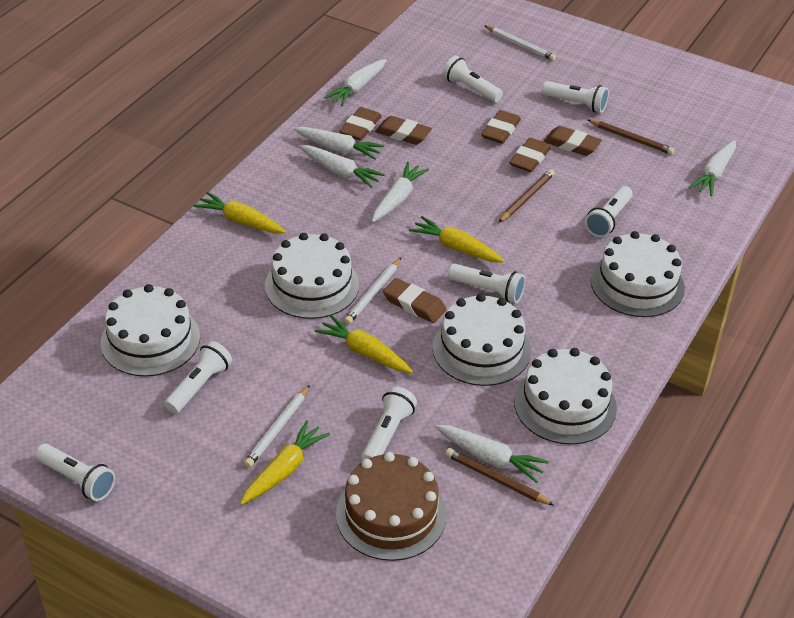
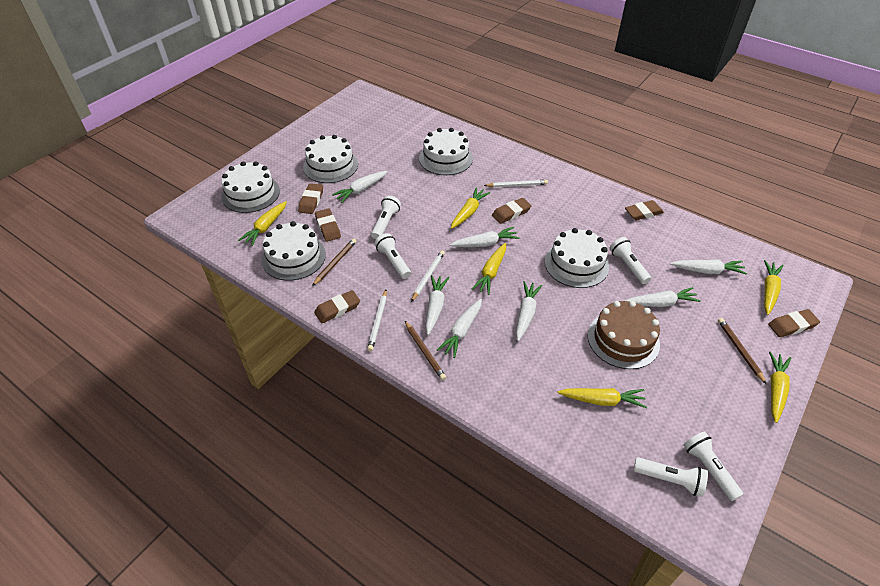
white carrot: [293,127,384,160] [299,145,385,188] [324,59,386,106] [372,162,429,222] [435,425,549,483] [689,140,736,196] = 6 -> [332,171,388,203] [426,275,449,335] [437,299,482,358] [450,227,520,247] [516,281,542,341] [625,287,701,307] [670,260,747,275] = 7
white flashlight: [35,444,115,501] [164,341,232,414] [361,386,417,460] [443,56,503,102] [448,264,525,303] [542,81,609,113] [585,186,633,237] = 7 -> [371,195,401,239] [374,233,411,279] [610,237,651,284] [634,457,708,497] [683,431,743,501] = 5
yellow carrot: [193,192,286,233] [240,420,330,505] [315,315,413,373] [409,216,504,262] = 4 -> [238,201,287,246] [451,187,490,229] [472,243,506,295] [558,388,647,408] [764,260,783,315] [769,351,791,423] = 6

